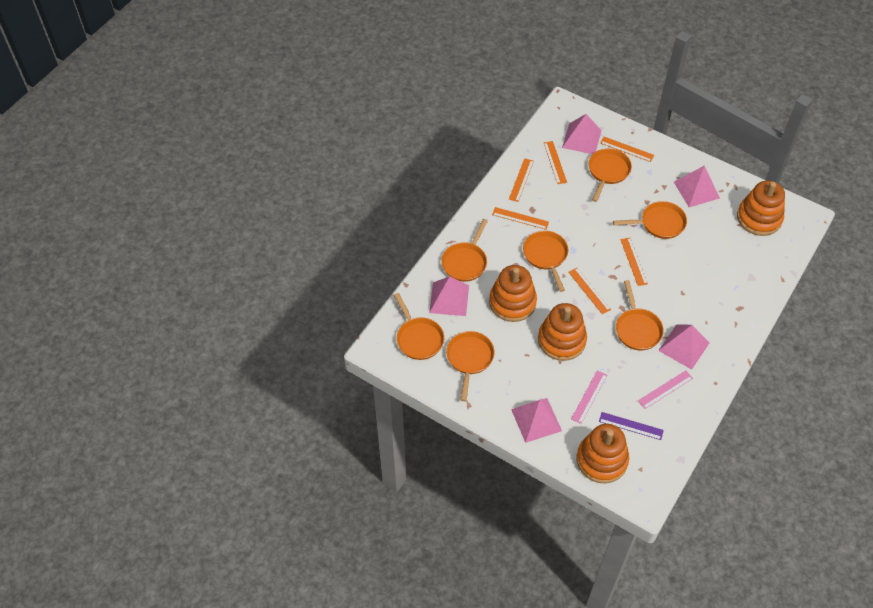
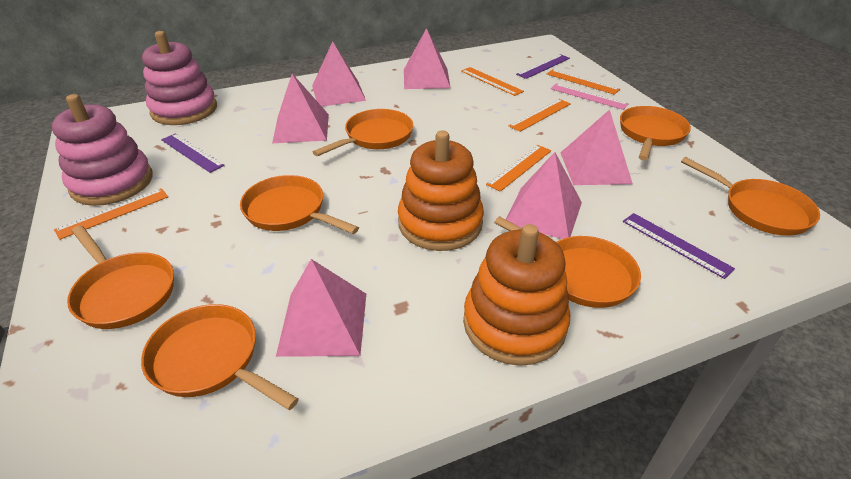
orange ruler: [492,207,549,230] [509,158,534,202] [544,141,567,184] [568,268,611,314] [600,137,654,162] [620,238,648,286] = 6 -> [54,188,168,240] [461,67,524,96] [486,145,551,192] [508,99,571,132] [547,69,620,95] = 5
orange stacking toy: [489,265,537,322] [538,303,587,361] [577,424,629,483] [737,181,785,236] = 4 -> [398,130,484,251] [463,224,570,366] = 2
pink pyramid: [429,276,469,316] [511,398,562,443] [562,114,602,154] [658,324,709,370] [674,166,720,207] = 5 -> [272,73,329,143] [276,259,366,357] [312,41,366,106] [404,28,451,89] [506,152,582,239] [560,109,633,185] = 6
pink ruler: [571,370,607,424] [638,370,693,409] = 2 -> [550,83,629,110] = 1
pink stacking toy: none = 0 -> [52,94,153,206] [142,31,217,125] = 2
purple ruler: [599,412,664,440] = 1 -> [161,133,225,173] [516,54,570,79] [623,213,735,279] = 3

